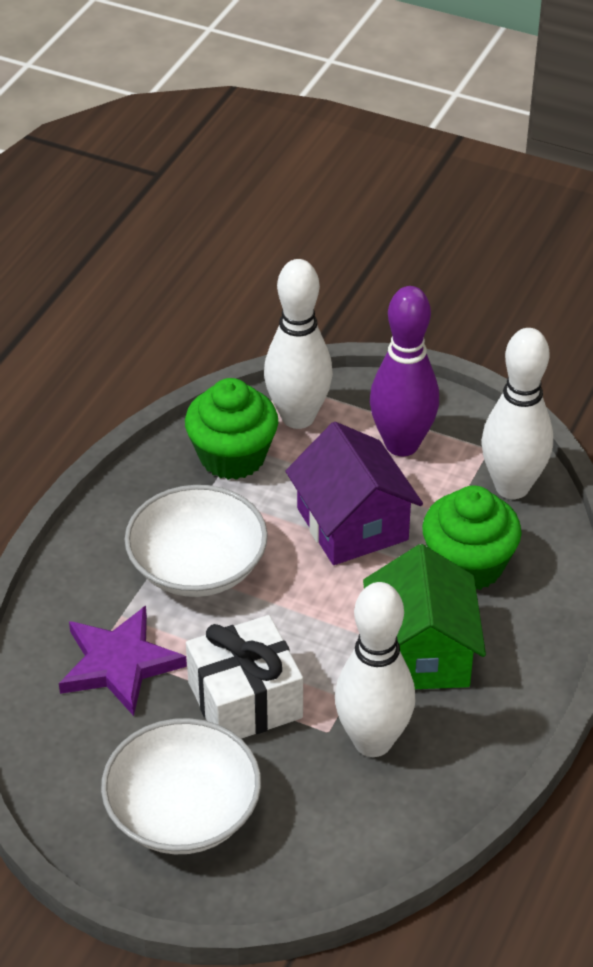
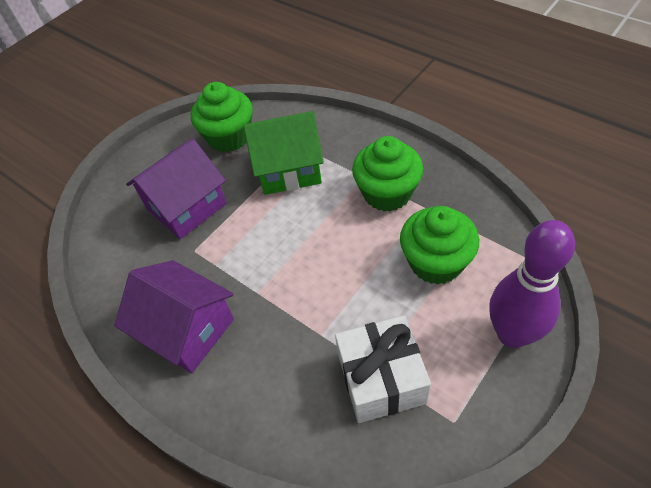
green cupcake: [185,378,278,480] [422,486,522,590] = 2 -> [191,82,253,152] [352,136,423,212] [400,206,479,285] = 3
purple house: [285,422,423,565] = 1 -> [114,260,234,373] [126,138,227,239] = 2
purple star: [59,606,187,716] = 1 -> none = 0
white bowl: [101,718,261,854] [125,485,268,597] = 2 -> none = 0
white bowling pin: [264,259,333,429] [335,582,415,757] [482,328,553,499] = 3 -> none = 0

